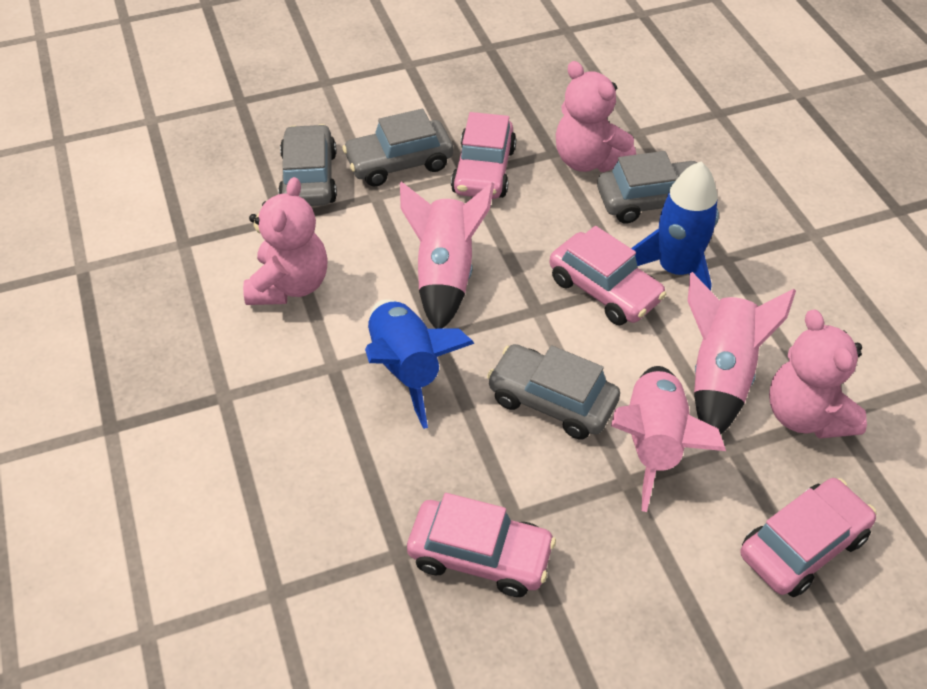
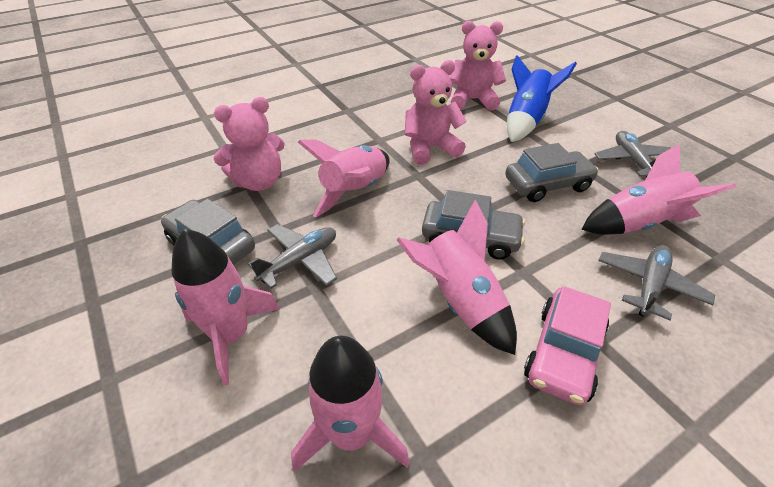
blue rocket: [365,299,475,429] [631,162,719,291] = 2 -> [507,55,577,142] = 1
grey car: [278,124,337,206] [342,109,453,186] [487,344,620,440] [597,151,697,223] = 4 -> [161,199,255,265] [422,190,525,260] [505,143,599,202] = 3
grey plane: none = 0 -> [248,224,337,289] [594,131,671,177] [598,245,715,320] = 3
pink car: [407,493,556,597] [451,112,516,199] [549,226,666,325] [740,478,877,597] = 4 -> [524,286,611,405] = 1
pink rocket: [400,181,494,329] [611,366,726,512] [688,272,796,435] = 3 -> [172,229,280,385] [291,336,410,472] [298,139,390,218] [397,200,517,355] [581,144,736,235] = 5

